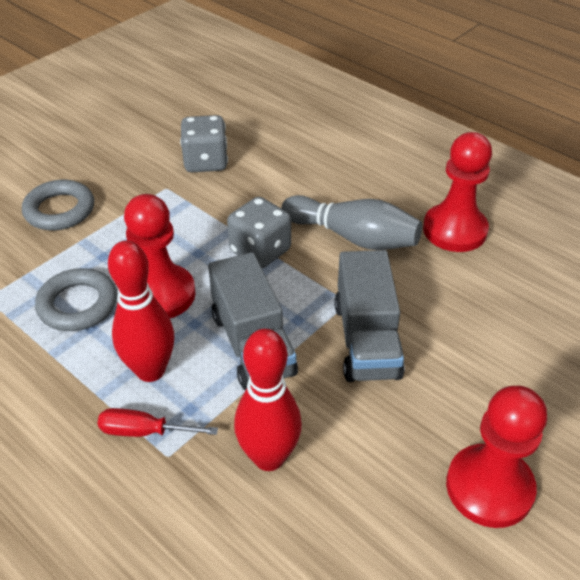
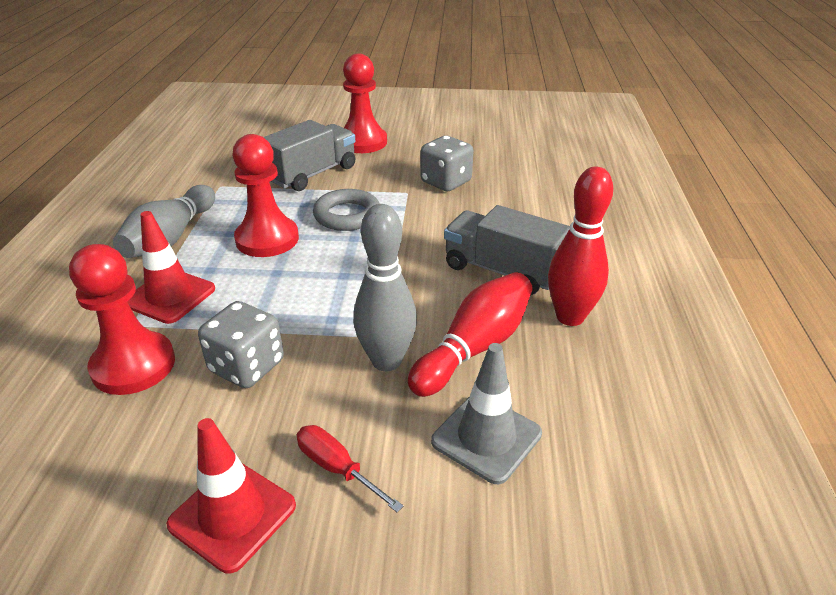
grey bowling pin: [281,195,422,250] = 1 -> [113,185,215,258] [353,204,417,371] = 2
grey ring: [22,180,94,230] [35,268,117,331] = 2 -> [313,189,380,231] = 1
grey traffic cone: none = 0 -> [431,343,542,484] = 1
red traffic cone: none = 0 -> [127,211,215,324] [167,418,296,573] = 2

